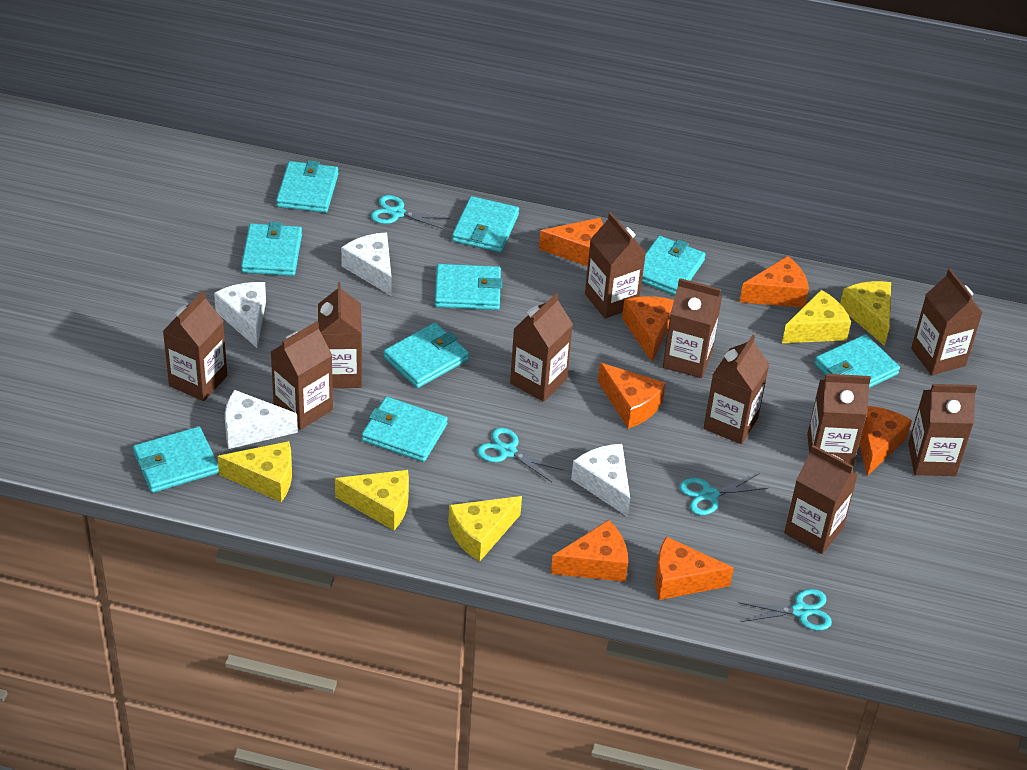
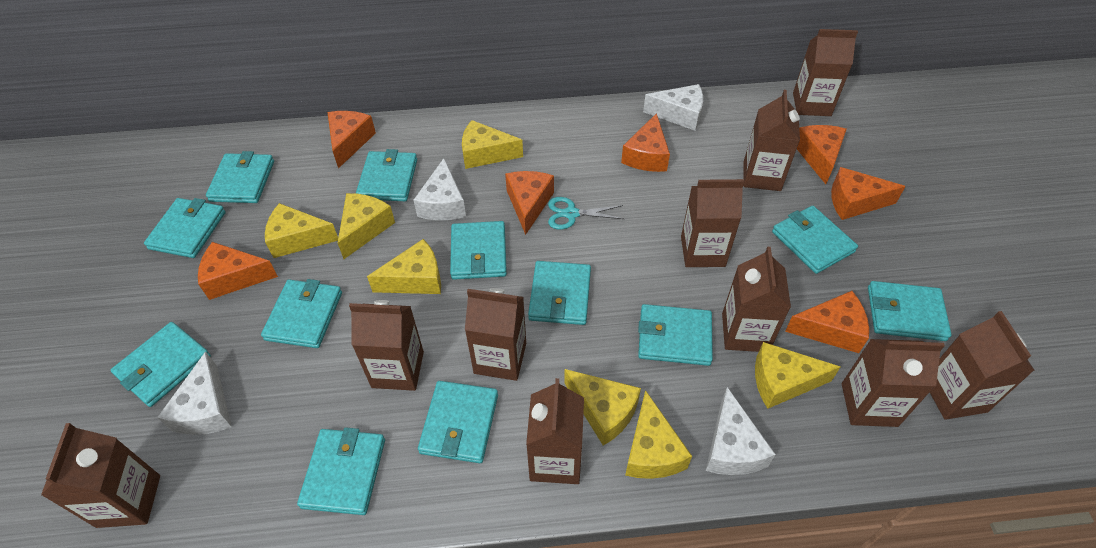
brown carton: [163,291,227,401] [271,321,333,430] [318,282,362,388] [510,293,573,402] [585,212,646,318] [663,278,722,378] [704,335,769,444] [784,445,858,554] [807,374,871,465] [908,384,977,476] [911,269,983,375] = 11 -> [41,423,160,528] [349,300,424,391] [465,288,526,381] [526,378,584,484] [681,179,744,267] [722,247,791,352] [743,90,800,191] [793,29,858,116] [842,339,945,427] [930,311,1035,420] = 10
turquoise scissors: [371,195,450,230] [477,428,563,482] [679,473,769,515] [738,589,832,631] = 4 -> [548,197,624,229] = 1
turquoise wallet: [133,426,219,493] [241,222,302,276] [276,160,339,213] [362,397,448,462] [384,323,469,388] [434,264,502,310] [452,196,519,253] [642,236,706,295] [814,334,900,388] = 9 -> [111,322,211,407] [144,198,226,258] [206,151,274,203] [261,279,342,348] [297,427,385,515] [356,149,417,201] [418,381,498,463] [450,221,507,280] [528,261,591,325] [638,304,713,366] [772,206,858,274] [868,281,952,341] = 12
yellow cheese: [217,441,292,502] [335,470,409,530] [448,496,522,562] [782,290,851,343] [840,281,891,346] = 5 -> [265,203,338,258] [338,193,395,259] [367,239,441,294] [462,120,523,169] [564,369,641,446] [625,390,692,479] [755,342,840,409] = 7

